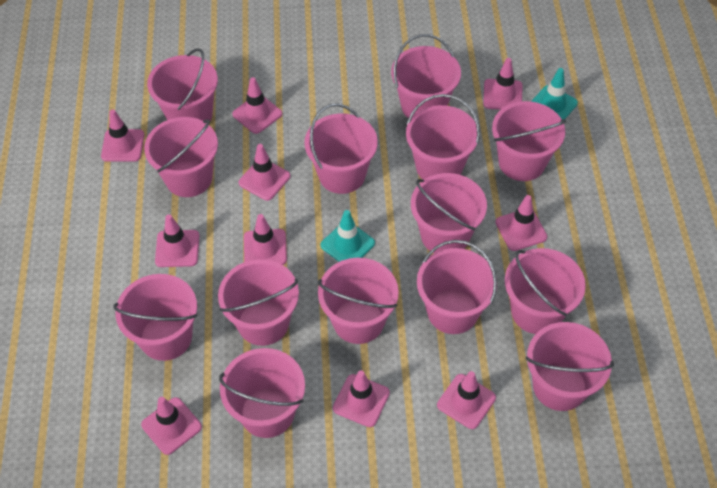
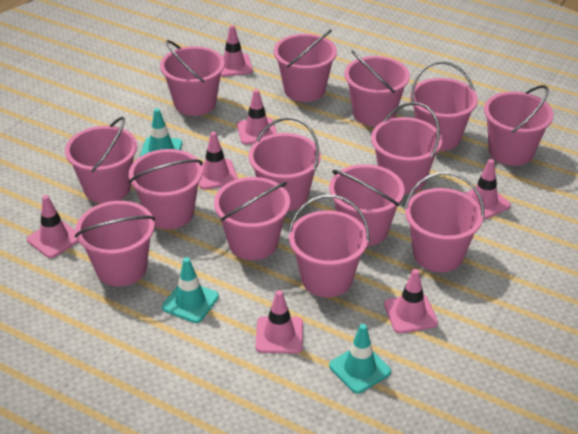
pink traffic cone: [101,109,144,162] [141,397,202,455] [155,214,199,267] [232,77,282,134] [238,144,290,201] [244,214,287,265] [333,370,390,427] [437,371,496,429] [483,58,522,110] [495,195,547,251] = 10 -> [27,195,79,258] [199,132,238,190] [221,25,253,77] [237,89,277,144] [256,290,303,354] [384,269,438,333] [465,159,511,220] = 7
turquoise traffic cone: [320,210,375,262] [531,68,578,119] = 2 -> [140,108,182,157] [162,257,219,323] [329,324,391,394] = 3

